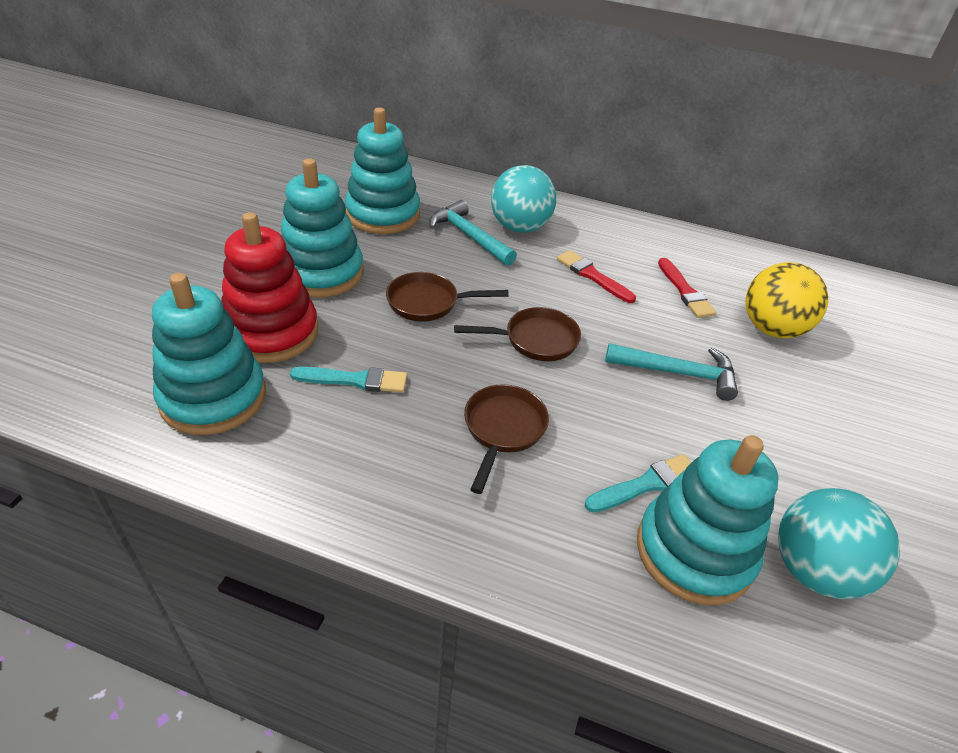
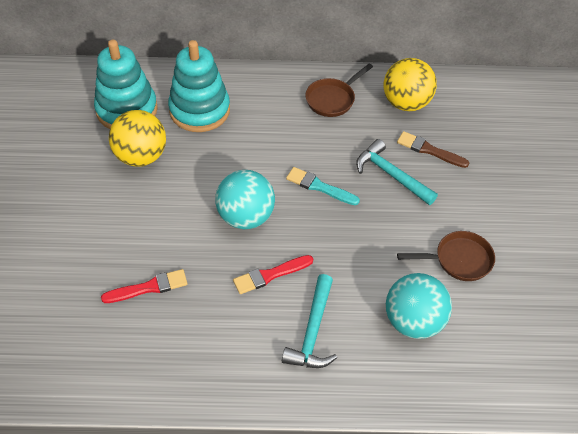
brown brush: none = 0 -> [397,131,469,168] = 1
brown pan: [386,272,509,321] [454,307,581,361] [464,384,549,494] = 3 -> [305,63,373,117] [397,231,495,281] = 2
red stacking toy: [221,212,318,363] = 1 -> none = 0
turquoise brush: [290,367,407,393] [585,454,692,512] = 2 -> [286,167,360,205] = 1
turquoise stacking toy: [152,273,266,435] [281,158,363,298] [345,107,420,234] [637,435,779,605] = 4 -> [94,40,158,129] [168,40,230,132] = 2
yellow ball: [745,262,828,338] = 1 -> [109,110,166,167] [383,58,437,111] = 2

